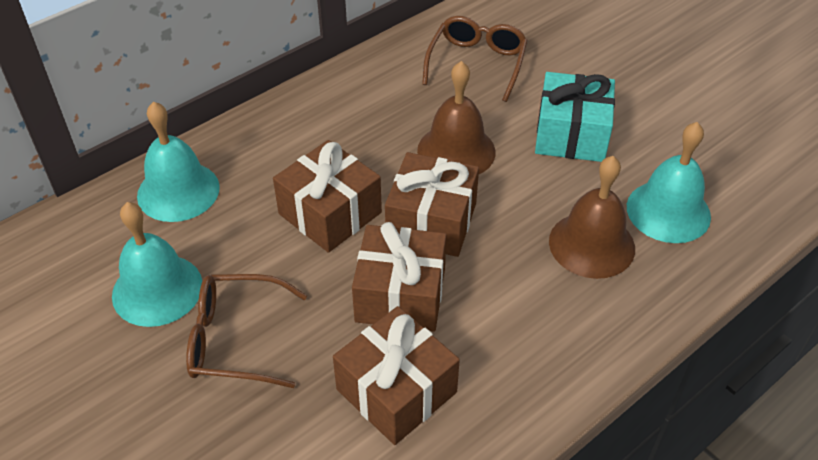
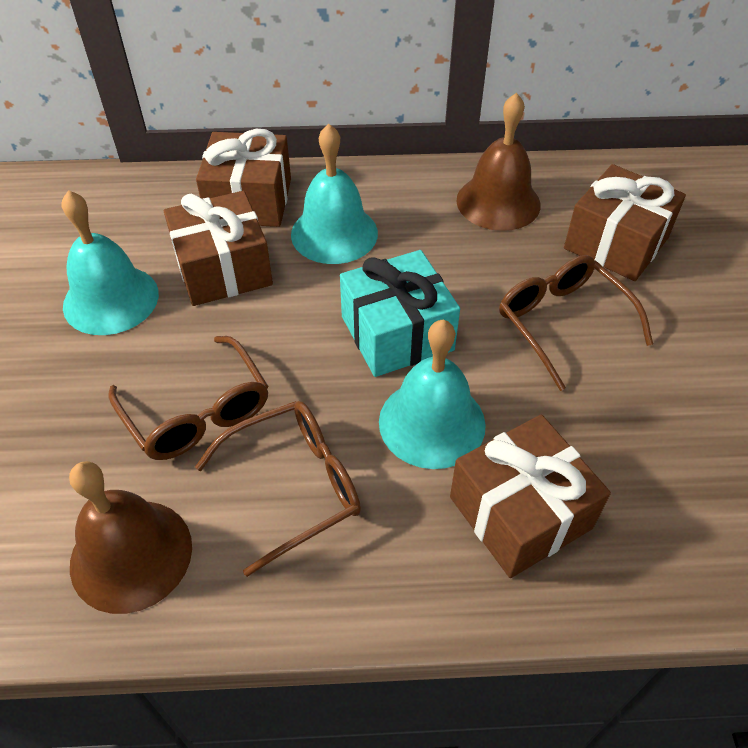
brown glasses: [186,274,307,388] [422,16,528,102] = 2 -> [109,336,268,460] [195,401,361,577] [499,255,653,391] = 3

